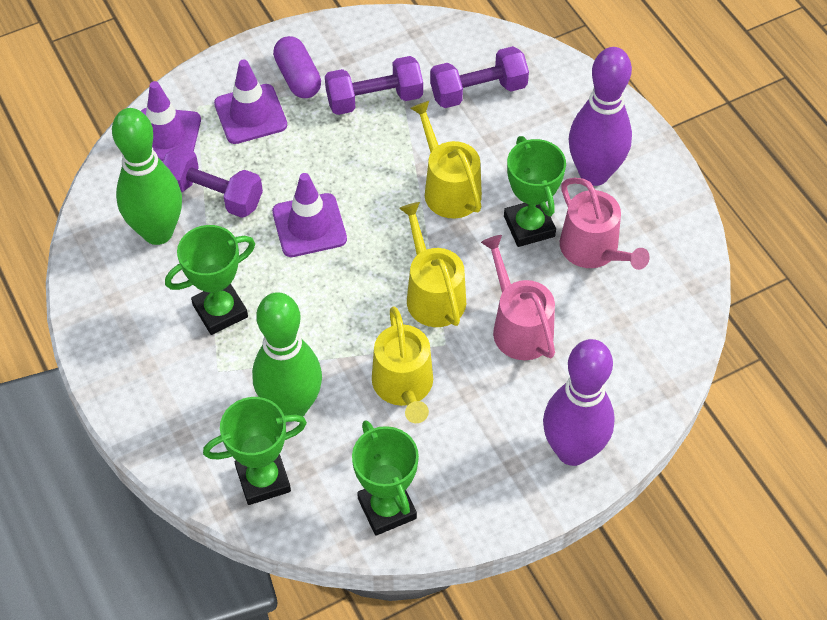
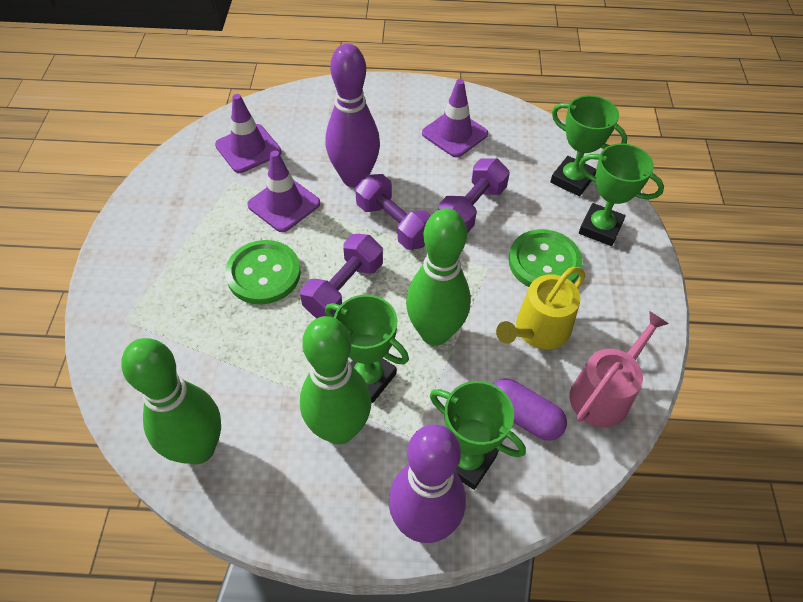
green bowling pin: [112,108,182,245] [252,292,322,416] = 2 -> [121,338,221,464] [300,316,371,445] [406,208,471,346] = 3
green button: none = 0 -> [225,240,301,305] [509,229,583,287] = 2
pink watering can: [481,235,555,360] [560,178,650,270] = 2 -> [570,311,669,427] = 1
yellow watering can: [372,306,433,423] [399,202,466,327] [410,101,482,219] = 3 -> [496,267,586,350] = 1

